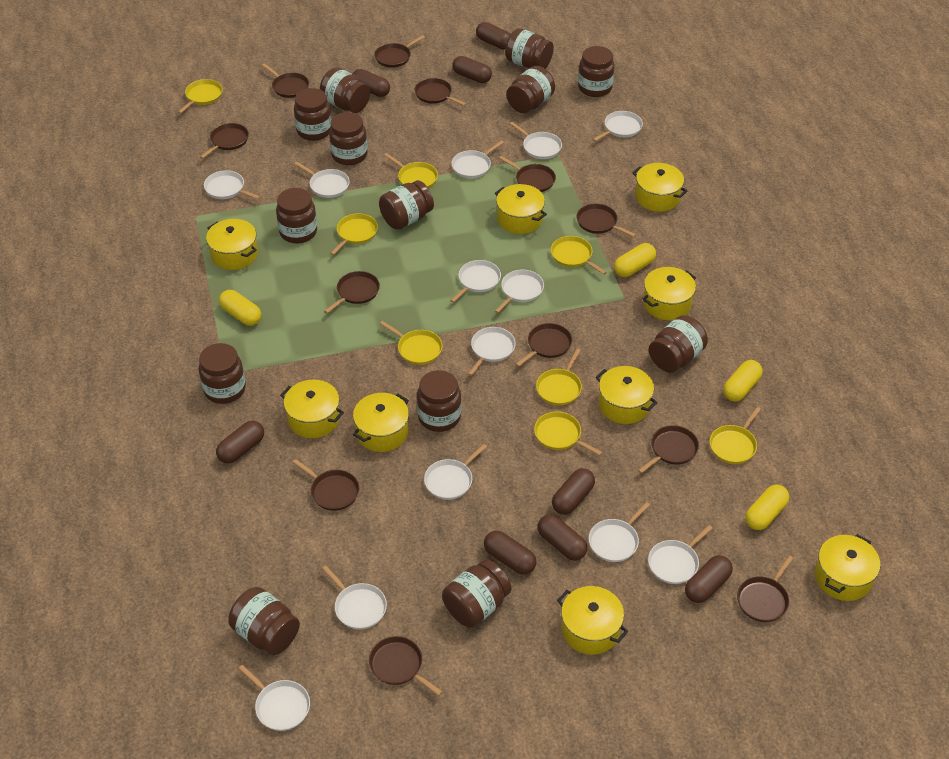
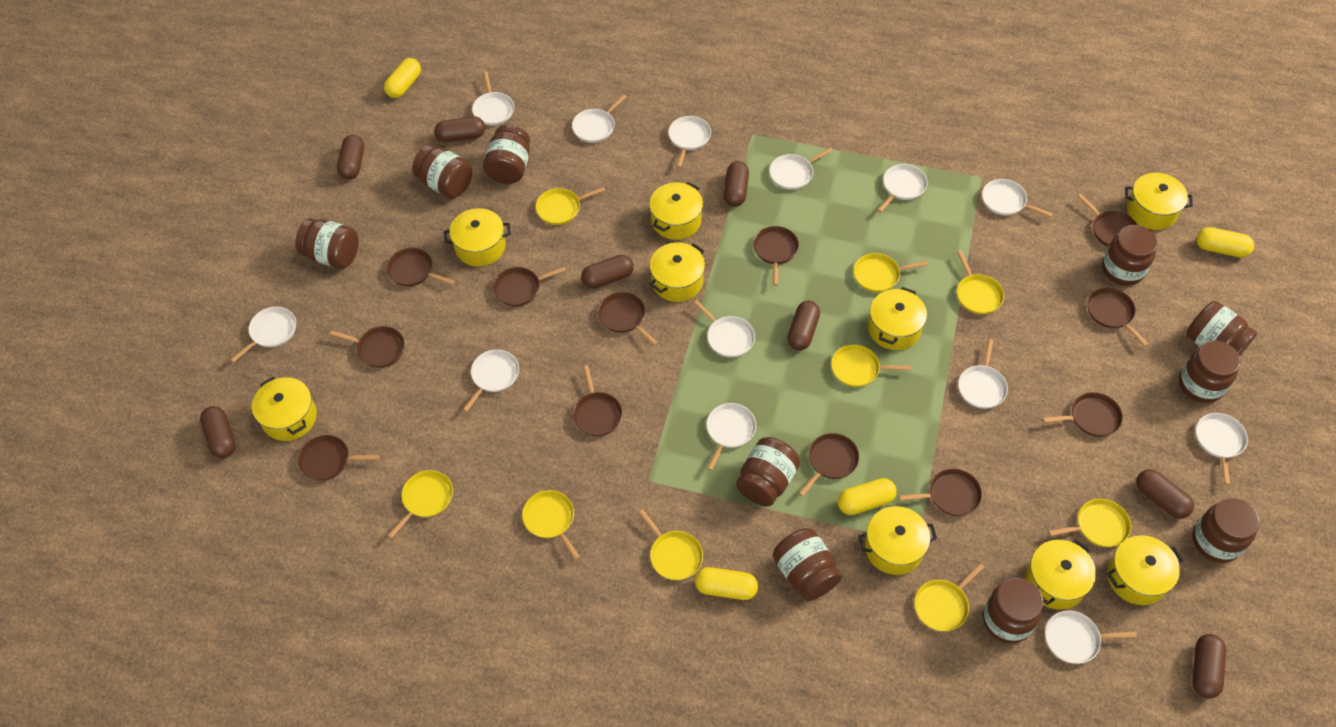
brown jar: [199,343,246,404] [228,587,300,655] [276,188,317,244] [294,88,332,141] [320,68,370,113] [329,112,367,165] [379,180,434,230] [417,370,461,432] [442,559,511,628] [505,28,554,69] [506,66,555,113] [578,46,615,97] [649,315,708,373] = 13 -> [296,218,359,269] [412,144,472,198] [483,125,530,184] [736,437,800,506] [773,528,842,601] [983,578,1043,643] [1102,225,1157,286] [1179,340,1240,403] [1186,301,1257,356] [1193,498,1260,563] = 10
yellow pan: [178,79,223,114] [330,213,378,255] [380,321,443,365] [384,153,438,188] [534,411,603,456] [536,349,582,405] [551,236,607,275] [709,407,761,464] = 8 -> [387,470,453,538] [522,490,580,560] [535,187,605,225] [638,509,703,580] [831,345,911,387] [854,253,929,292] [914,563,984,631] [957,251,1004,314] [1048,499,1131,547] = 9

